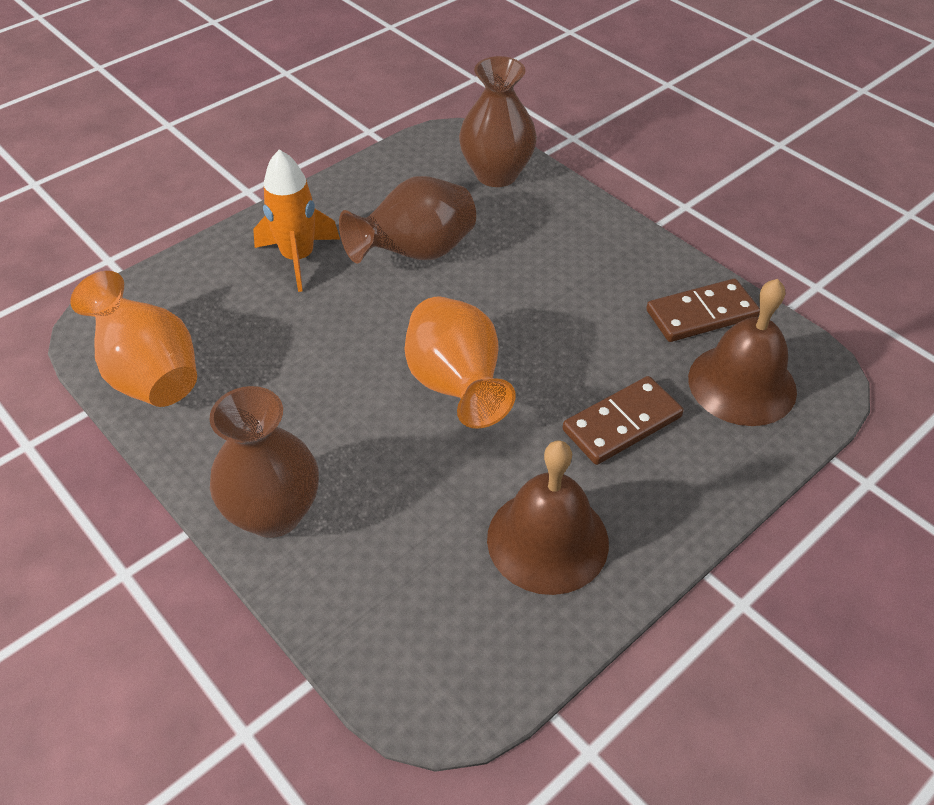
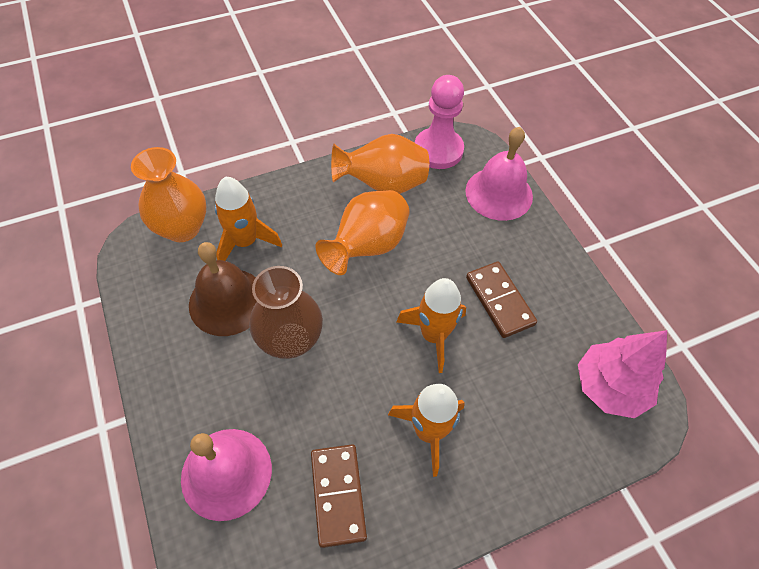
brown bell: [487,440,609,595] [688,279,797,426] = 2 -> [189,242,257,336] = 1
brown vase: [210,386,319,538] [339,176,476,263] [459,56,537,187] = 3 -> [249,266,323,359] = 1
orange rocket: [253,149,340,292] = 1 -> [215,177,282,261] [388,384,465,477] [396,278,466,373] = 3
orange vase: [70,271,197,407] [405,296,516,429] = 2 -> [131,147,206,242] [315,190,410,275] [331,134,429,194] = 3
pink bell: none = 0 -> [181,429,272,521] [466,127,533,221] = 2
pink pawn: none = 0 -> [415,75,464,169] = 1
pink tree: none = 0 -> [578,330,667,418] = 1

